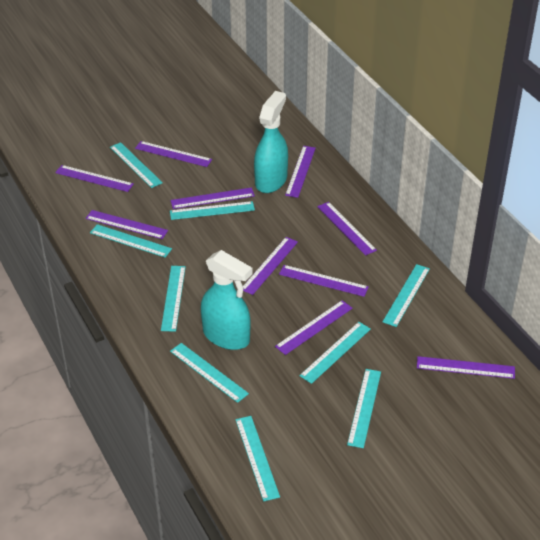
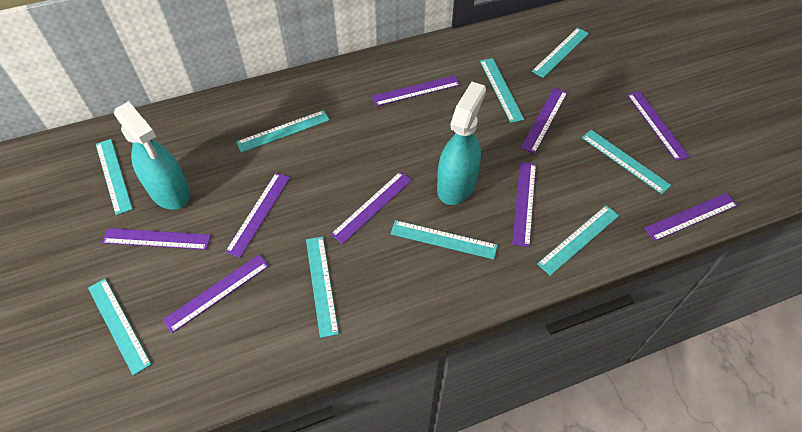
purple ruler: [55,165,134,192] [86,210,168,239] [135,141,212,167] [171,187,255,209] [243,237,298,295] [275,300,353,355] [279,265,369,297] [285,146,316,198] [317,202,377,256] [417,356,515,379] = 10 -> [102,228,211,250] [163,254,269,333] [225,173,290,258] [330,172,412,244] [372,75,460,106] [512,162,536,247] [521,88,567,154] [627,91,690,161] [644,193,738,241] = 9

